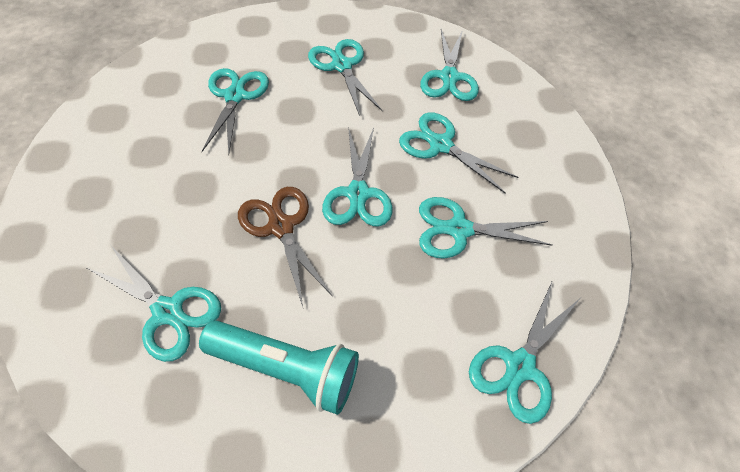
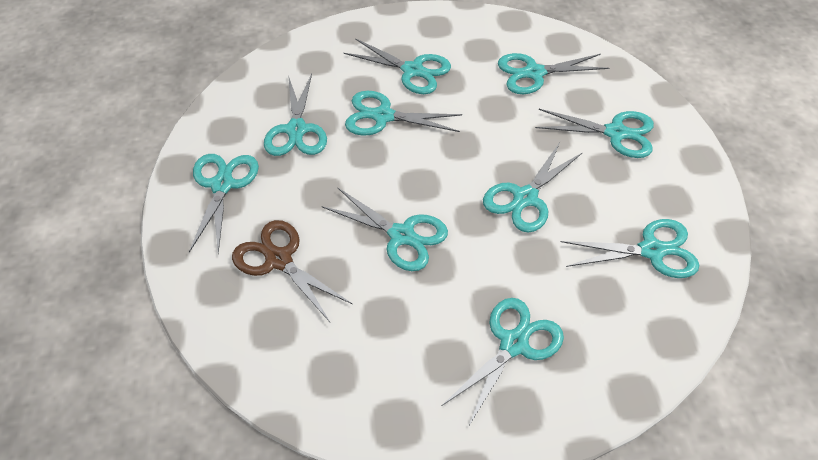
turquoise flashlight: [199,321,359,415] = 1 -> none = 0
turquoise scissors: [87,247,221,362] [201,68,269,154] [308,39,383,116] [322,127,393,226] [399,112,519,194] [419,197,553,259] [420,29,479,101] [469,280,580,424] = 8 -> [189,154,259,254] [264,74,327,156] [322,187,448,271] [344,38,451,94] [345,91,462,136] [442,298,564,427] [483,142,583,233] [498,53,609,94] [535,109,654,158] [561,219,699,278] = 10

